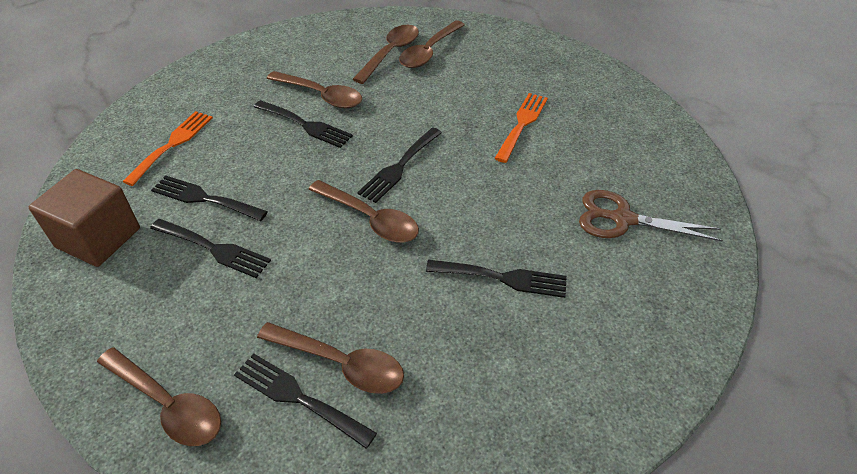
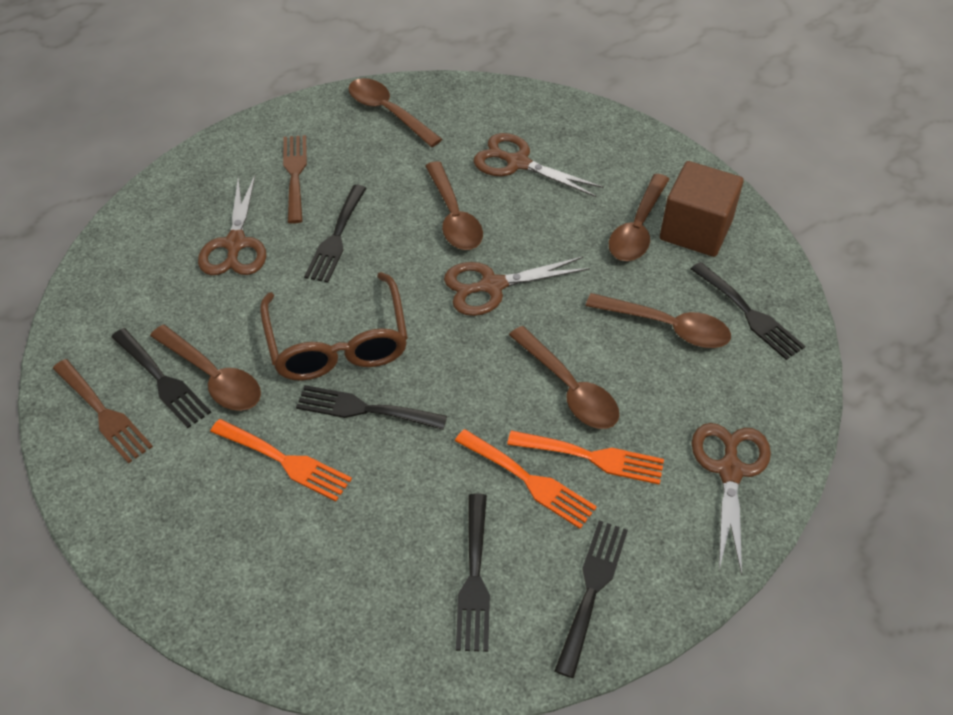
brown fork: none = 0 -> [53,359,153,464] [283,135,307,224] = 2
brown glasses: none = 0 -> [260,272,408,381] = 1
brown scissors: [579,190,723,241] = 1 -> [198,175,266,275] [444,257,590,316] [473,133,604,197] [692,423,771,576] = 4
orange fork: [122,111,213,186] [494,93,548,163] = 2 -> [210,419,352,501] [455,429,597,529] [507,430,664,485] = 3

